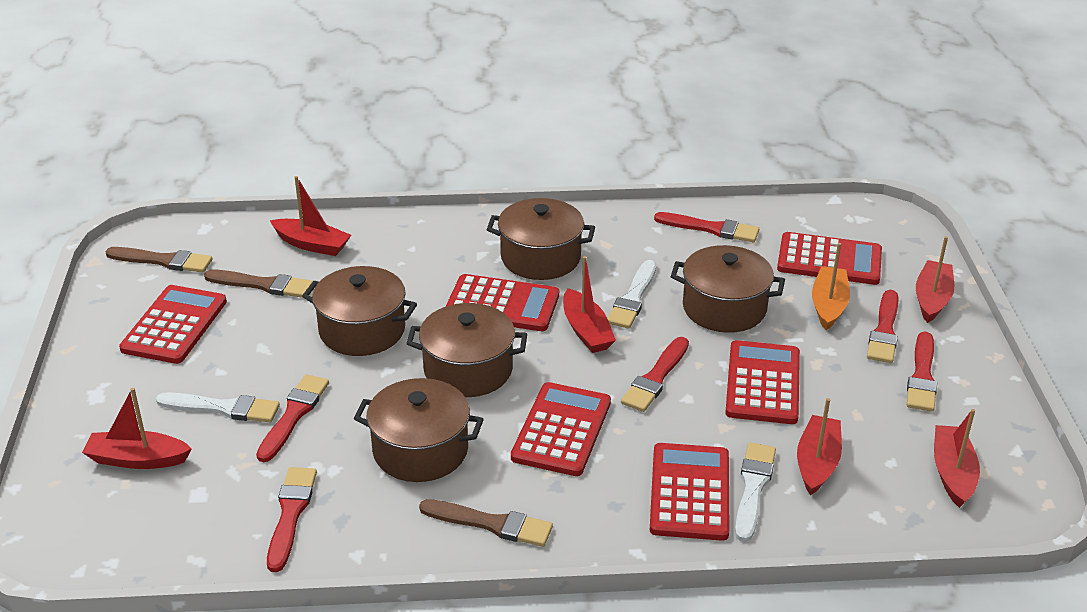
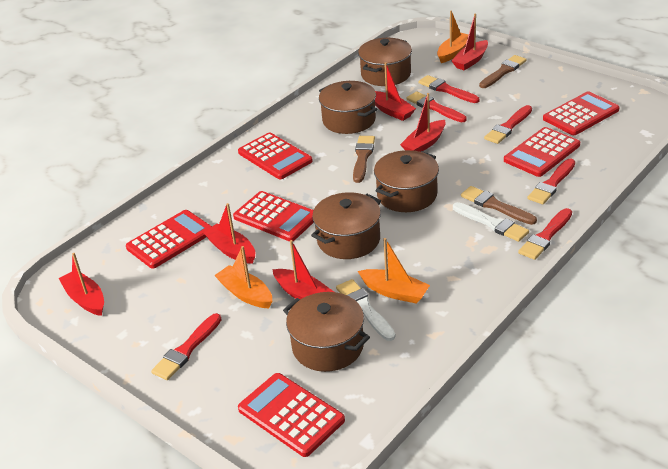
orange boat: [812,243,850,330] = 1 -> [214,246,273,308] [358,238,430,304] [437,11,469,63] = 3
white brush: [156,392,280,422] [607,260,656,329] [735,442,776,542] = 3 -> [336,279,396,341] [453,202,529,242] = 2

